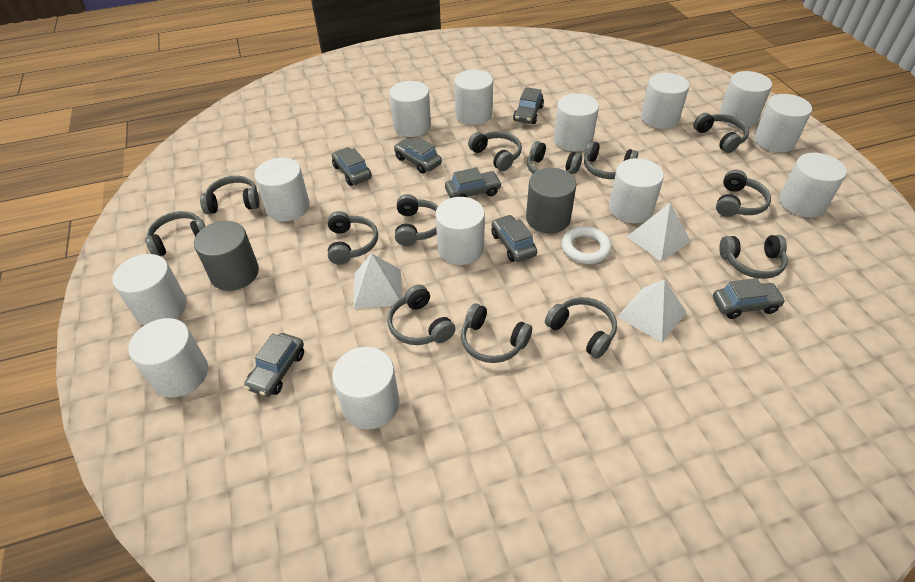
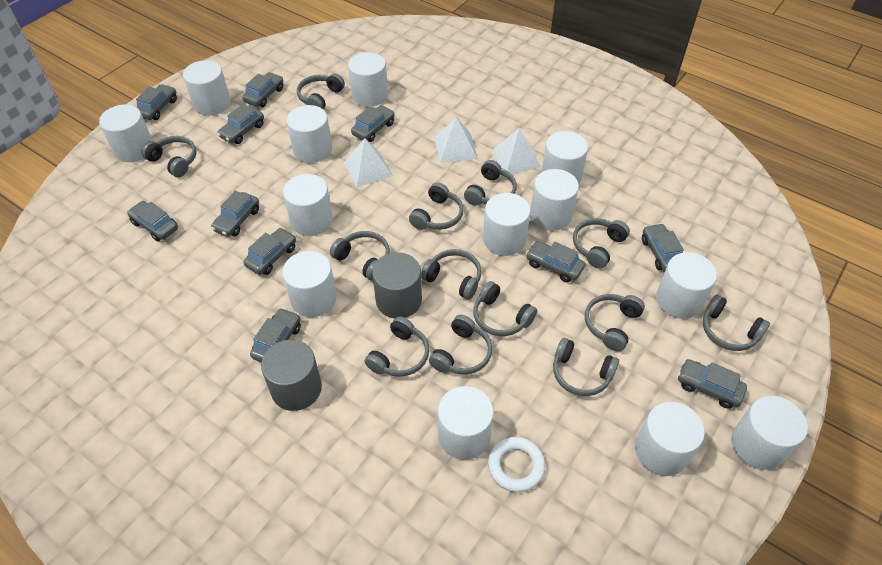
grey car: [244,333,304,397] [332,147,372,186] [394,137,442,174] [445,167,502,198] [492,215,537,262] [513,87,544,124] [713,278,786,319] = 7 -> [127,201,178,241] [136,84,177,120] [211,191,259,237] [217,104,264,144] [242,72,283,107] [243,228,296,275] [250,308,301,362] [351,105,395,142] [526,241,585,282] [642,223,684,272] [678,359,747,409] = 11

